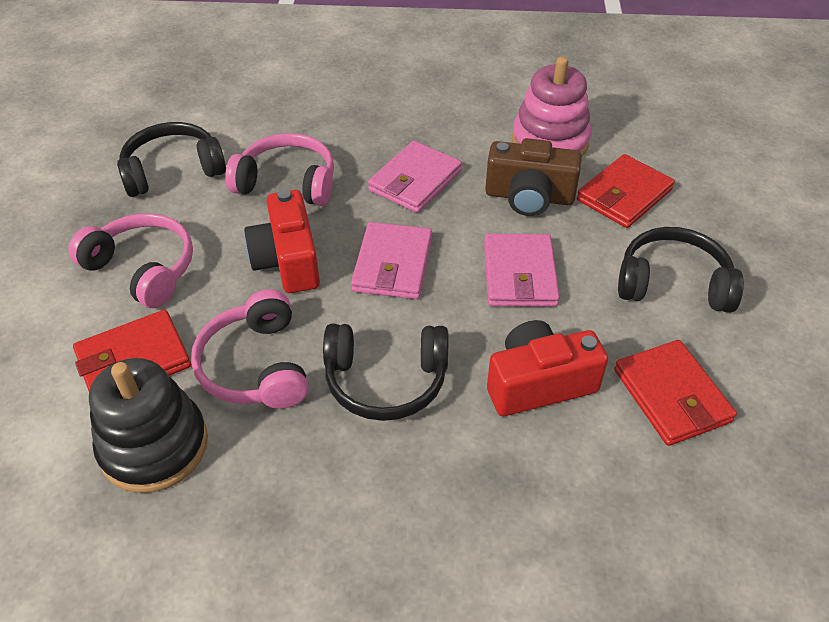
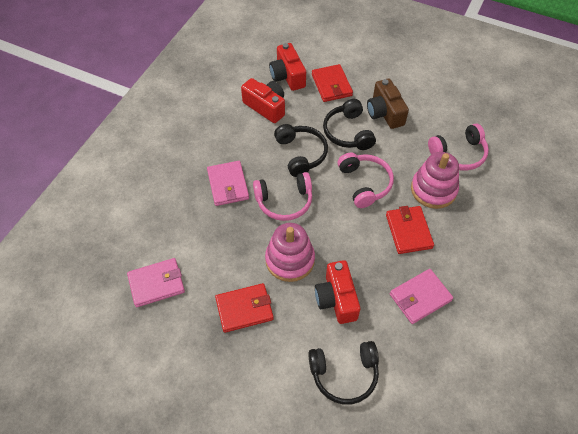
black stacking toy: [89,358,208,493] = 1 -> none = 0
pink stacking toy: [512,57,591,157] = 1 -> [265,223,315,282] [411,152,459,209] = 2
red camera: [244,190,320,293] [487,320,608,416] = 2 -> [241,78,285,123] [269,43,306,91] [315,260,360,324] = 3

